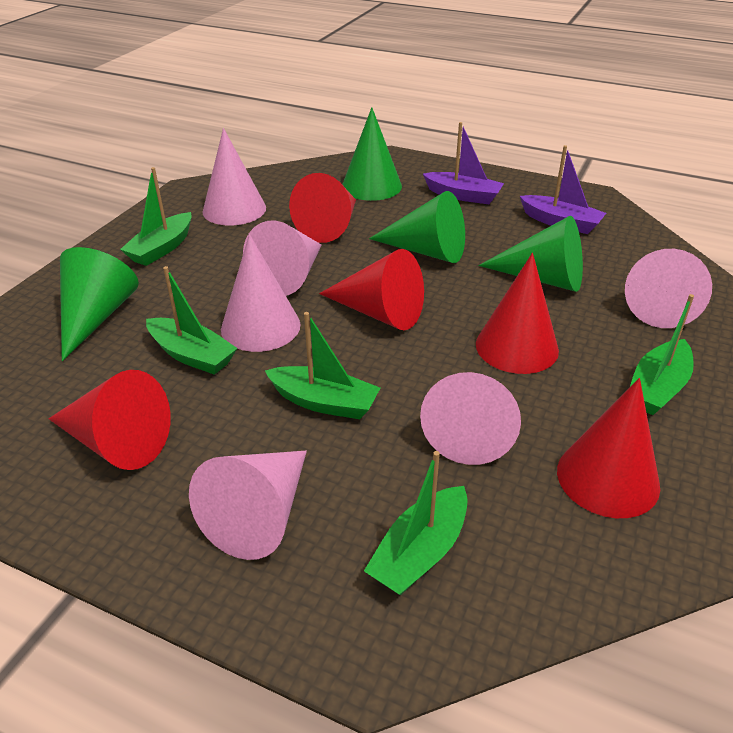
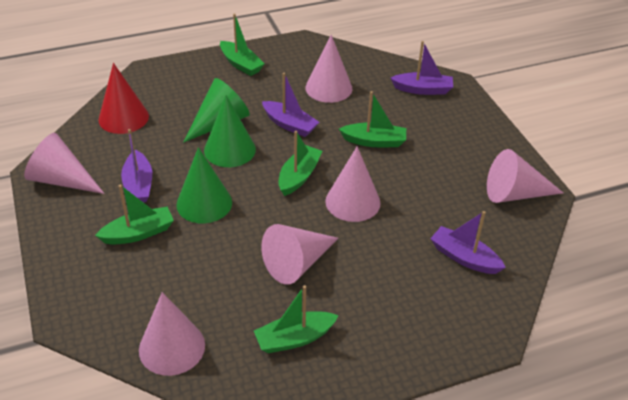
green cone: [60,247,139,362] [342,107,402,201] [369,191,465,263] [478,216,583,292] = 4 -> [176,147,232,223] [183,78,250,143] [204,95,256,167] = 3
purple boat: [423,122,504,204] [520,145,606,234] = 2 -> [121,129,152,202] [262,73,319,137] [390,41,453,95] [430,211,506,274] = 4
red cone: [48,370,171,470] [289,173,356,243] [319,249,424,330] [476,253,559,374] [557,378,660,518] = 5 -> [98,63,149,134] = 1

